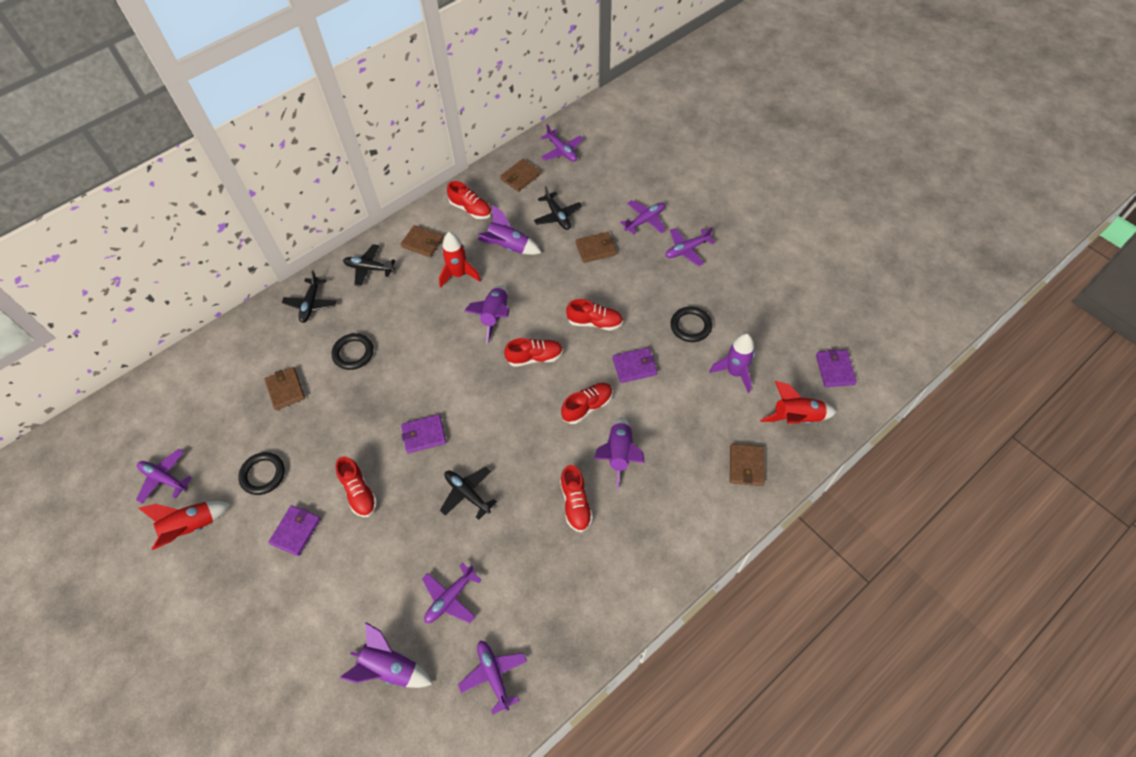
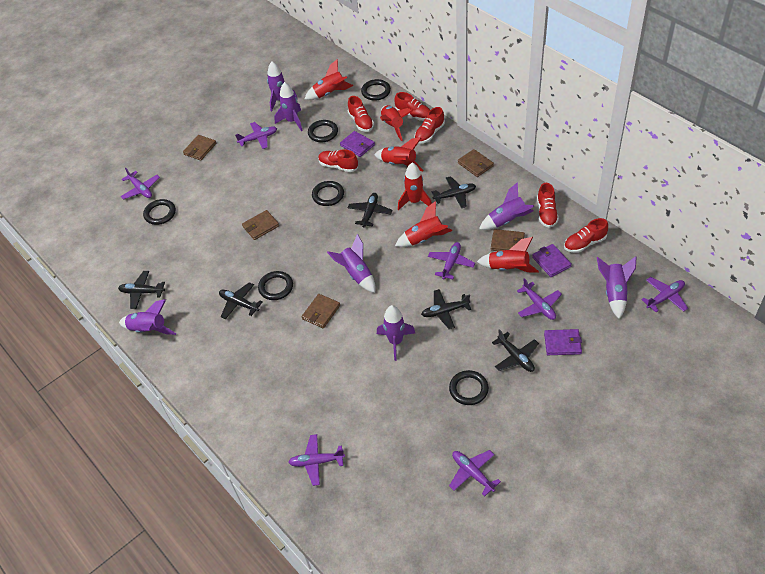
black plane: [282,270,336,323] [343,244,395,287] [440,467,497,520] [534,186,582,230] = 4 -> [118,271,165,309] [219,282,263,319] [348,193,393,227] [421,289,471,329] [431,176,476,208] [492,329,539,372] = 6
black ring: [238,452,285,495] [332,333,373,370] [671,307,712,342] = 3 -> [143,199,176,225] [258,271,293,300] [308,120,338,142] [312,181,344,206] [361,79,391,101] [449,370,489,405] = 6
purple plane: [136,449,192,503] [422,563,481,623] [458,641,527,714] [541,124,583,162] [620,200,666,235] [665,227,715,266] = 6 -> [120,168,160,200] [235,122,277,149] [288,434,345,486] [428,242,475,280] [449,450,501,497] [517,278,562,320] [641,277,688,312] = 7
purple rocket: [340,622,433,688] [464,285,509,344] [478,205,541,255] [594,417,645,489] [709,333,755,393] = 5 -> [119,299,176,335] [267,61,298,111] [274,82,303,131] [327,234,376,293] [377,305,415,361] [479,182,534,230] [597,256,637,319] = 7
purple wallet: [268,505,321,556] [401,414,446,454] [613,348,657,383] [816,349,857,387] = 4 -> [340,131,375,157] [532,244,572,277] [544,329,582,355] = 3
red rocket: [138,501,231,550] [439,232,481,287] [760,381,837,424] = 3 -> [305,59,353,100] [374,137,424,171] [380,105,413,141] [395,201,452,247] [398,162,432,210] [477,237,539,273] = 6

